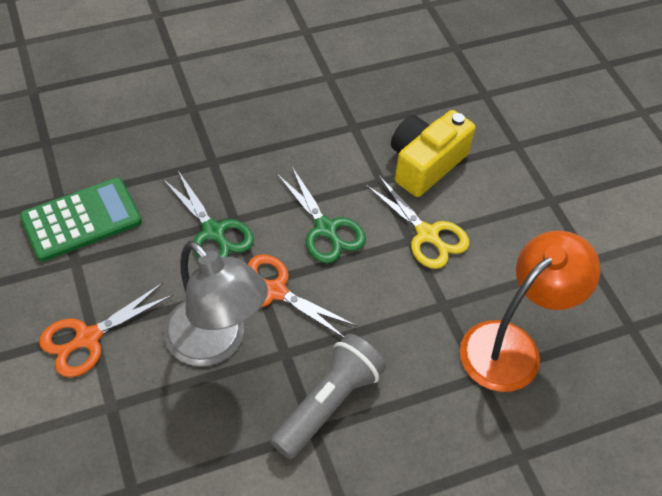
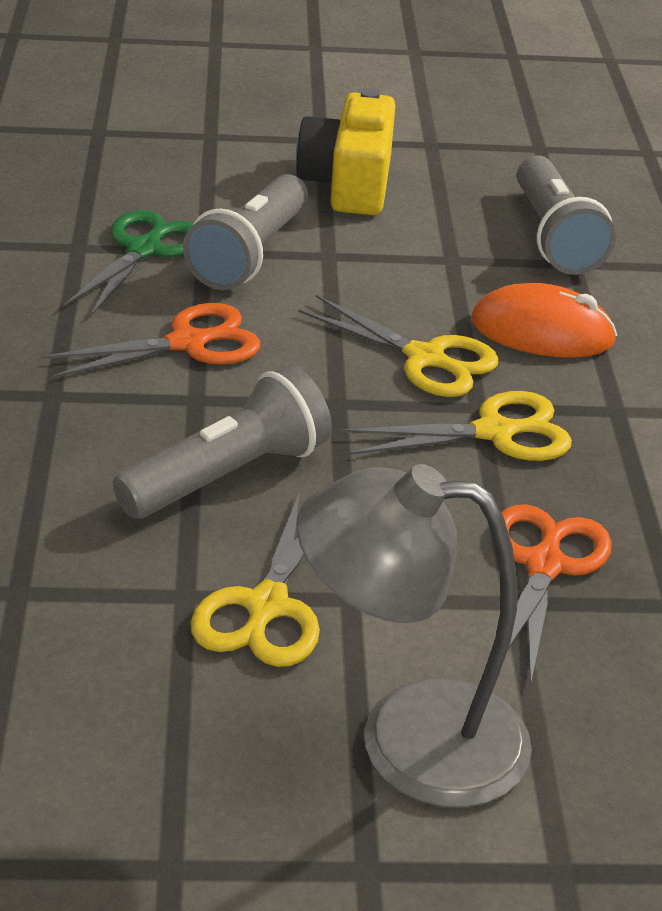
green calculator: [20,178,142,262] = 1 -> none = 0
green scissors: [162,171,254,258] [276,165,366,263] = 2 -> [63,210,193,317] = 1
grey flashlight: [270,334,386,459] = 1 -> [113,365,332,519] [183,174,308,290] [517,155,616,275] = 3
orange lamp: [460,231,600,392] = 1 -> none = 0
orange mouse: none = 0 -> [471,283,617,358] = 1
yellow scissors: [365,176,469,269] = 1 -> [190,491,320,667] [298,295,499,397] [341,391,572,461] = 3

